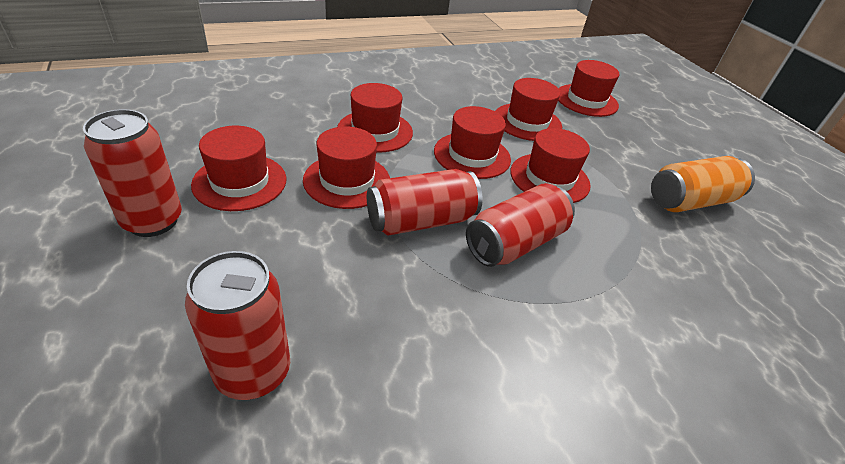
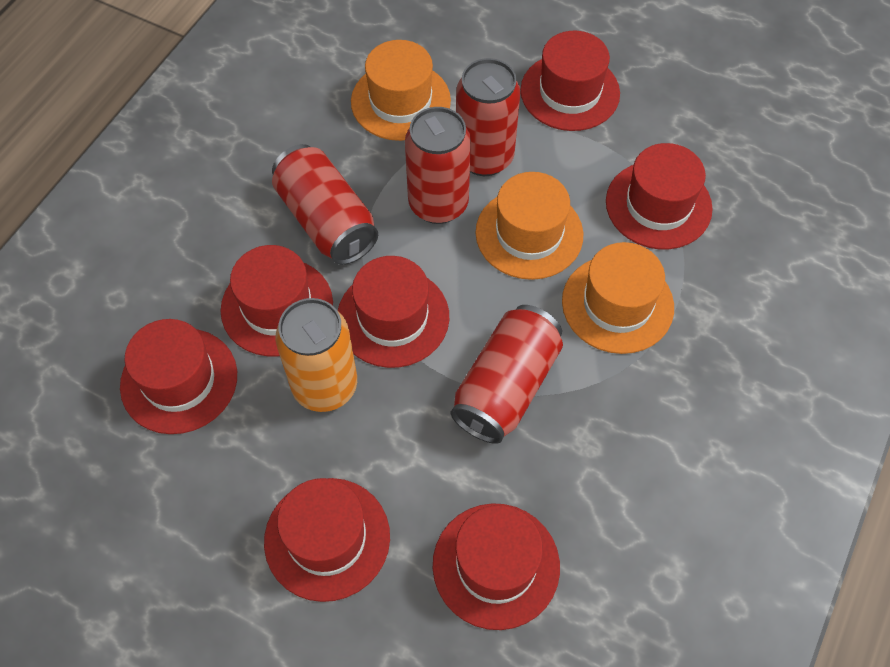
orange hat: none = 0 -> [351,40,451,141] [475,172,583,280] [562,242,674,354] = 3

